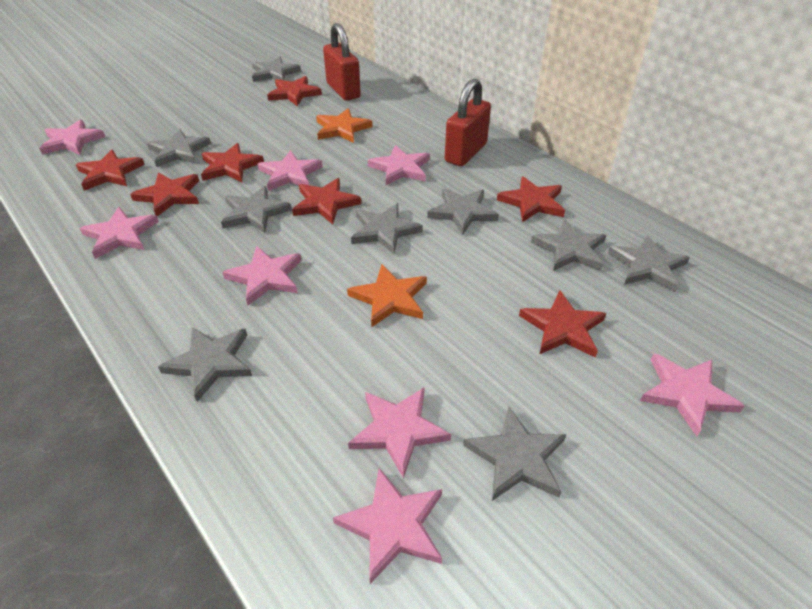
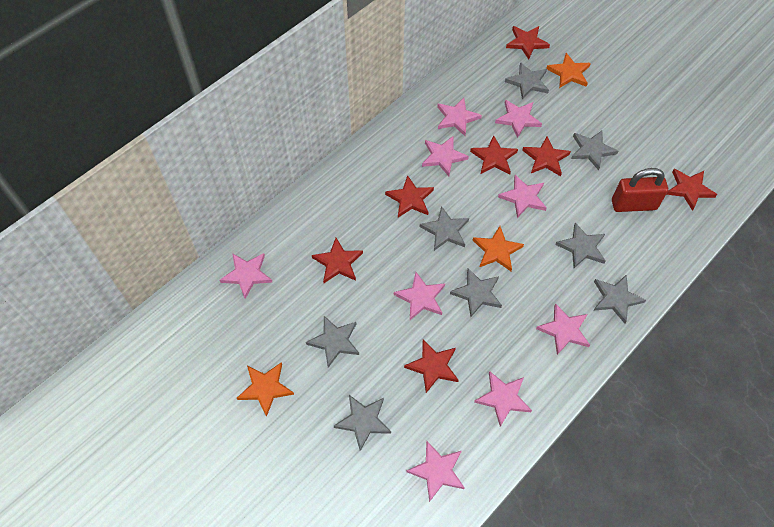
grey star: [147,129,211,167] [158,327,252,402] [221,186,292,233] [252,57,301,82] [351,203,423,254] [427,188,499,235] [463,407,567,501] [531,219,606,271] [608,235,690,292] = 9 -> [306,316,359,367] [334,395,391,451] [420,206,469,251] [450,269,502,317] [505,62,549,99] [555,223,605,268] [571,131,618,170] [593,274,646,324] = 8
orange star: [316,108,372,143] [347,265,427,327] = 2 -> [237,362,294,417] [473,226,524,271] [546,53,591,88] = 3
pink star: [39,120,105,155] [80,207,159,259] [222,246,302,305] [257,150,322,191] [333,468,442,584] [348,387,451,479] [368,145,430,185] [640,353,745,436] = 8 -> [220,253,272,299] [394,272,445,320] [406,441,465,502] [422,136,469,176] [437,98,482,136] [474,371,532,427] [495,100,542,138] [498,175,547,218] [536,303,590,355] = 9
red padlock: [323,23,361,101] [445,79,491,166] = 2 -> [612,168,668,212] = 1

